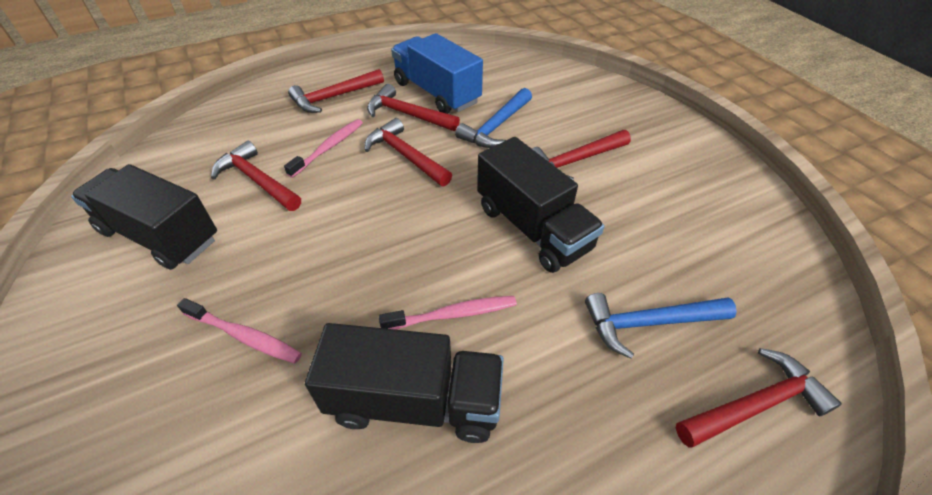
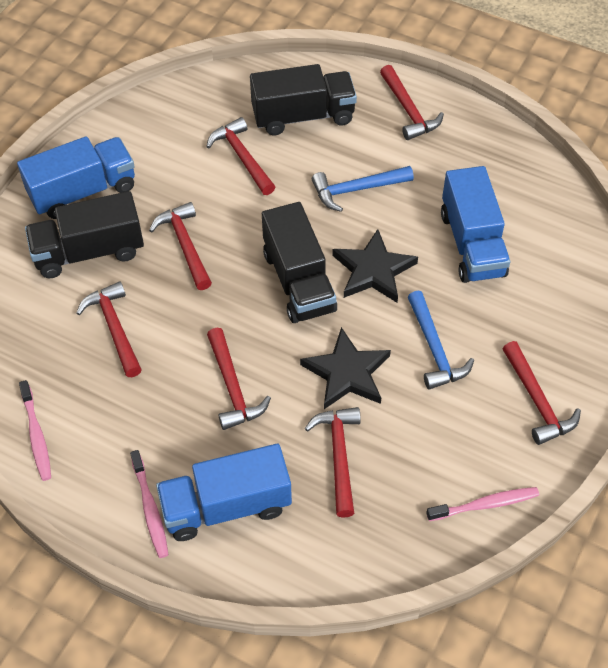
black star: none = 0 -> [300,327,391,409] [332,229,418,303] = 2
blue truck: [391,33,483,114] = 1 -> [17,136,135,219] [156,444,292,541] [441,166,510,283] = 3
red hammer: [211,141,301,211] [288,69,384,113] [364,118,452,186] [367,84,460,131] [532,130,631,180] [676,348,842,447] = 6 -> [76,281,142,377] [149,202,212,290] [206,117,275,195] [207,328,271,430] [305,407,361,518] [380,65,444,140] [502,341,581,445] = 7

